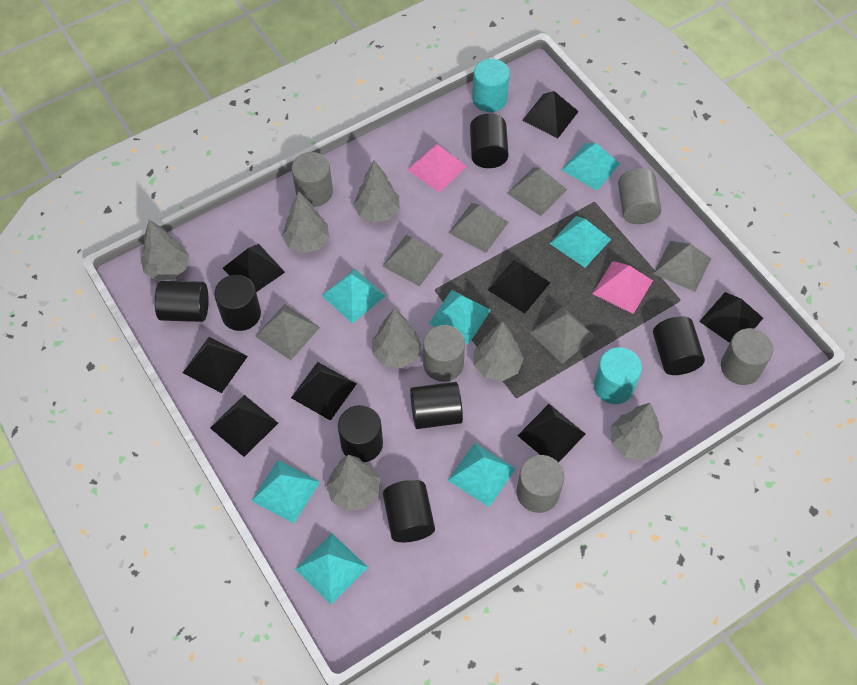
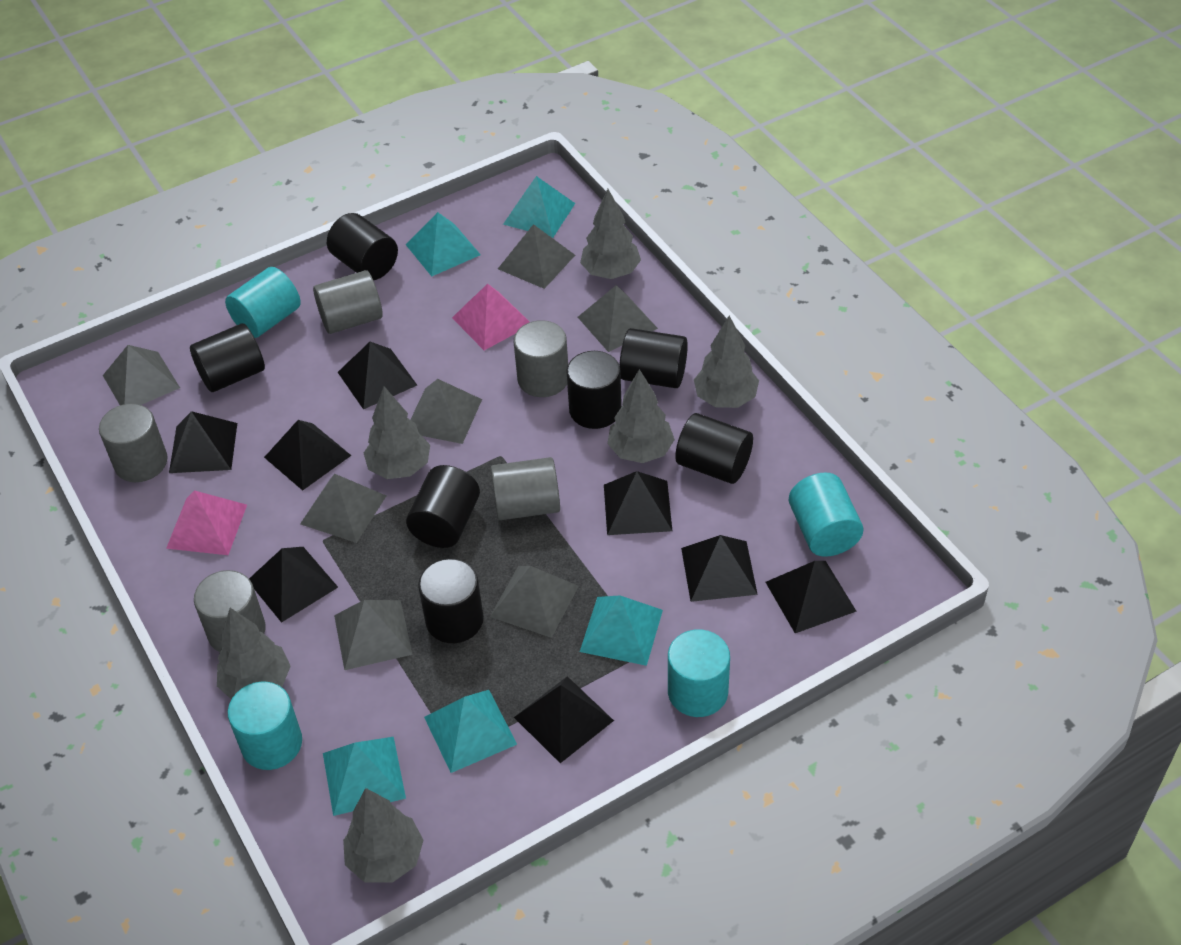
grey pyramid: [255,304,320,360] [382,235,444,286] [449,203,509,253] [507,167,567,216] [530,307,595,364] [653,241,712,292] = 6 -> [103,345,180,405] [300,474,386,543] [334,600,413,670] [410,379,482,444] [490,566,579,638] [498,224,575,289] [578,285,658,352] = 7
grey tree: [141,220,189,281] [282,191,329,253] [326,455,380,511] [354,160,400,223] [372,308,422,368] [474,321,524,381] [611,403,663,461] = 7 -> [217,608,291,700] [343,788,424,883] [364,386,430,479] [580,189,641,279] [607,369,675,463] [694,316,759,408] = 6
turquoise cylinder: [472,59,510,112] [594,347,642,404] = 2 -> [225,267,301,338] [228,682,302,770] [668,629,730,717] [789,472,863,557] = 4
turquoise pyramid: [251,460,320,523] [295,533,368,604] [321,269,385,324] [428,290,491,344] [447,443,516,507] [549,216,611,267] [562,143,620,191] = 7 -> [323,737,406,816] [406,212,481,276] [424,690,517,773] [503,176,575,238] [580,595,663,666] = 5

